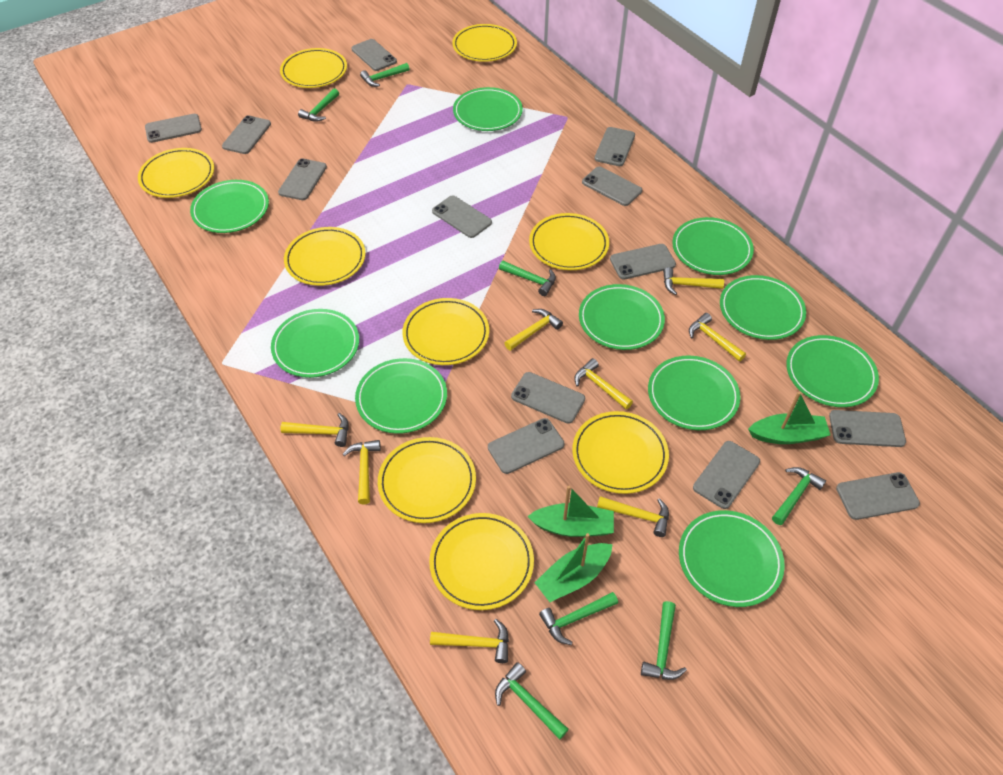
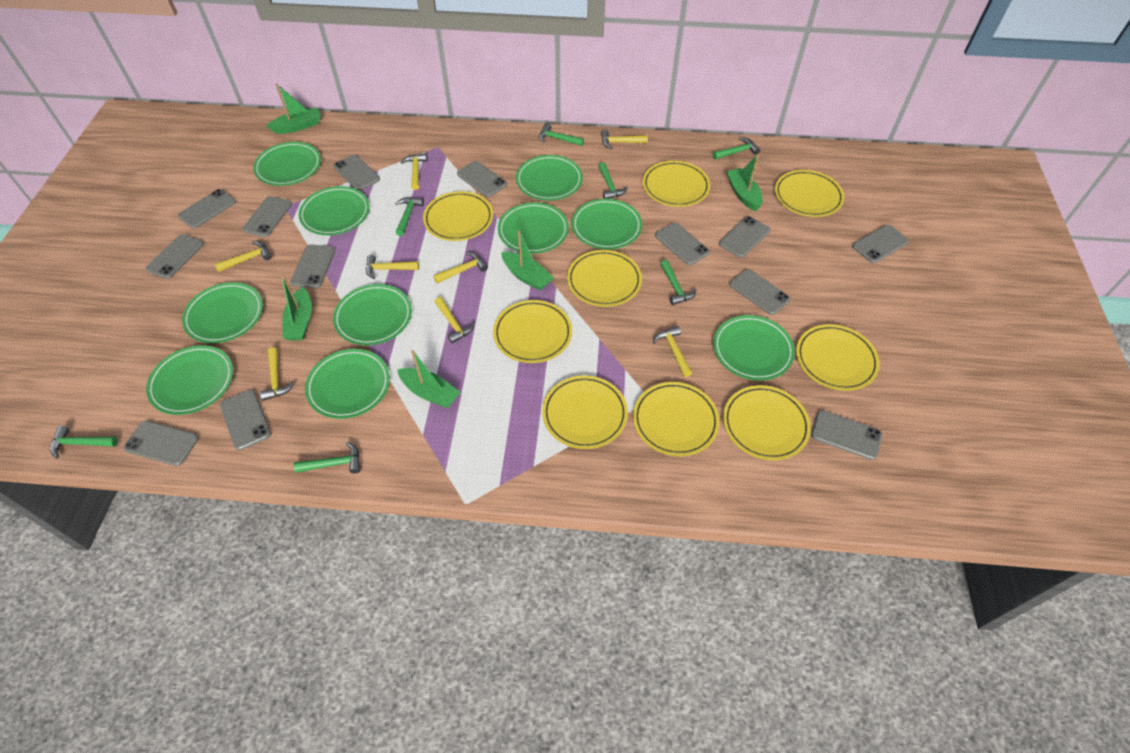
green boat: [527,486,614,537] [534,533,613,602] [748,392,830,444] = 3 -> [267,84,321,134] [281,274,312,341] [397,350,461,408] [501,230,554,291] [727,154,762,211] = 5

